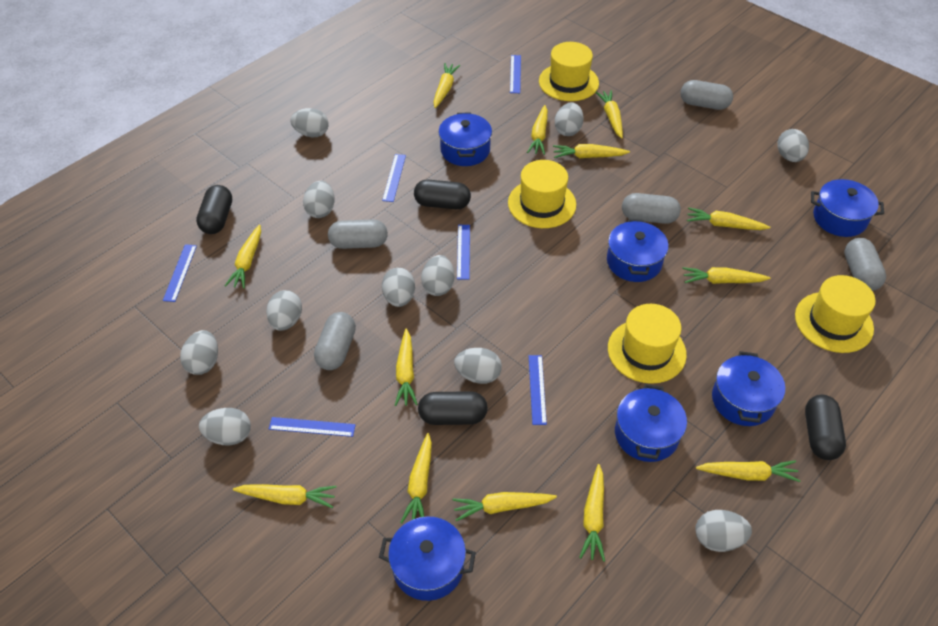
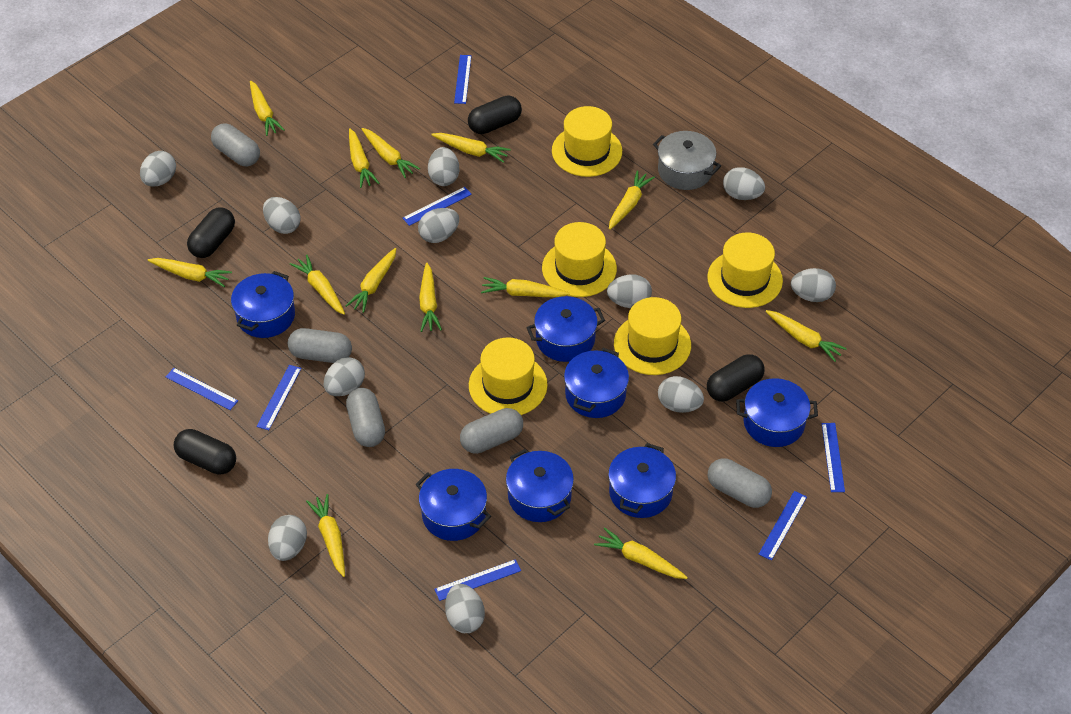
blue pot: [379,516,476,601] [439,112,492,166] [607,219,668,282] [615,384,687,462] [712,351,785,426] [811,179,884,237] = 6 -> [231,271,295,338] [415,469,491,541] [506,449,574,522] [526,296,605,362] [564,348,629,418] [608,443,676,518] [736,378,818,447] = 7
blue ruler: [163,244,197,302] [269,417,356,437] [382,154,406,202] [457,225,470,279] [510,55,521,93] [529,355,547,425] = 6 -> [166,368,238,410] [256,365,302,430] [403,187,472,226] [434,559,521,601] [454,55,472,104] [759,491,807,561] [822,423,845,492] = 7
grey pot: none = 0 -> [653,131,721,190] = 1
yellow hat: [508,160,576,228] [539,42,599,101] [608,304,687,384] [795,275,876,353] = 4 -> [469,337,548,415] [542,222,617,297] [552,106,622,177] [614,297,691,375] [707,233,783,308] = 5

